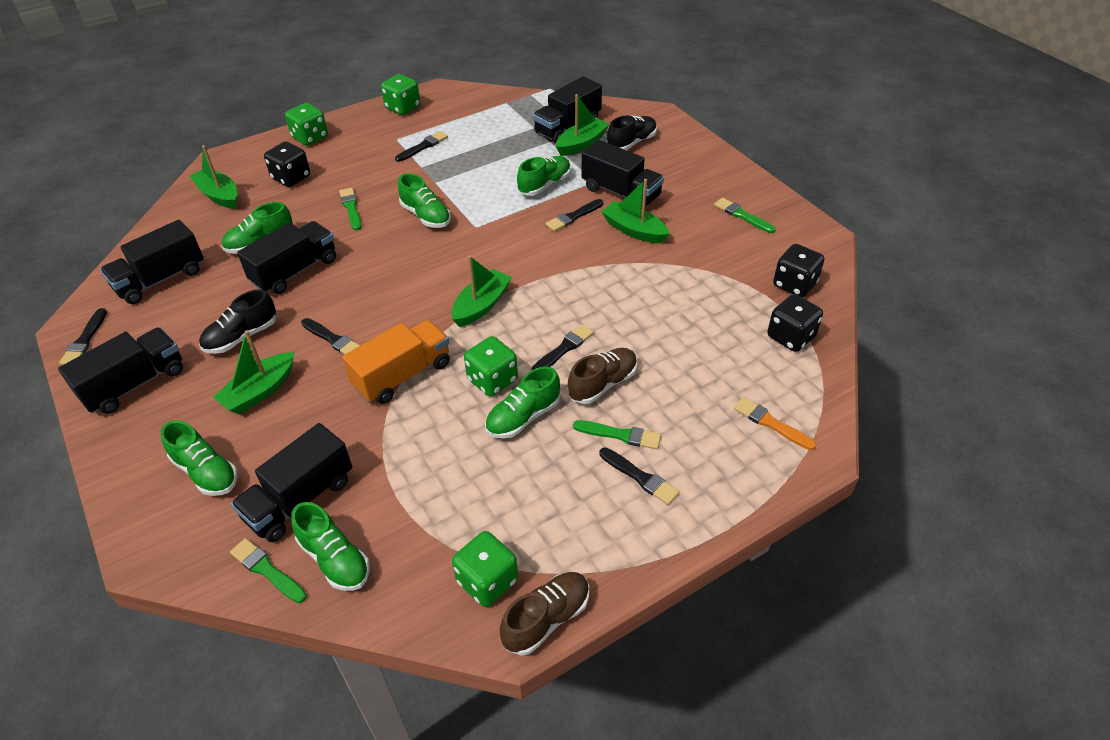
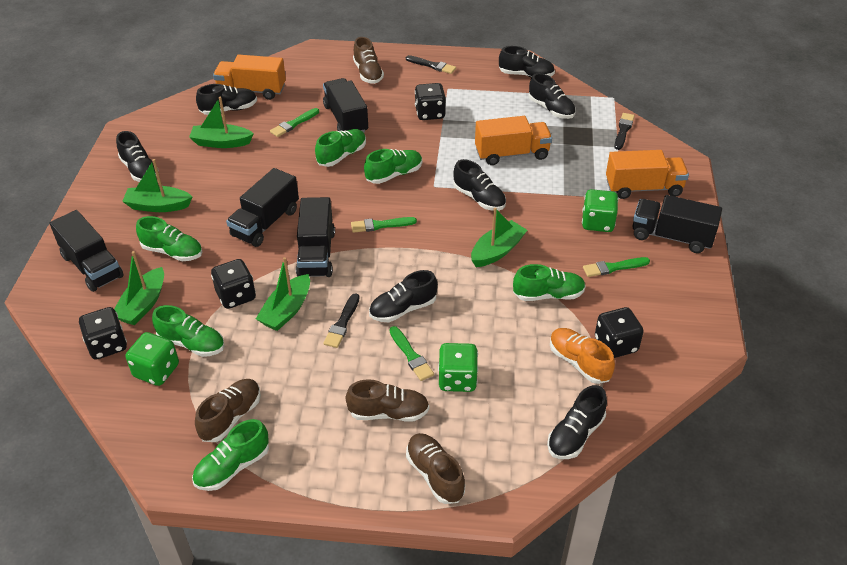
black brush: [59,308,107,365] [301,318,360,354] [395,131,448,162] [532,324,594,370] [546,199,603,232] [599,447,679,505] = 6 -> [324,293,360,348] [406,55,456,74] [614,113,635,150] = 3
black dice: [264,142,310,187] [767,294,823,352] [773,244,825,297] = 3 -> [79,307,127,360] [211,259,256,309] [415,83,446,120] [595,307,644,358] = 4
black shoe: [199,289,276,354] [607,115,657,150] = 2 -> [116,131,159,182] [196,84,257,115] [369,270,438,322] [453,159,506,211] [499,46,555,78] [528,73,576,119] [547,385,607,459] = 7
black truck: [58,328,183,414] [100,220,204,304] [231,423,352,542] [237,221,336,294] [533,76,602,143] [582,140,664,206] = 6 -> [50,210,124,292] [226,168,299,247] [296,197,335,277] [323,78,368,133] [633,195,722,253] = 5
brown shoe: [500,572,589,655] [568,348,637,404] = 2 -> [195,379,261,442] [346,379,429,422] [353,37,384,84] [406,433,465,504] = 4
green dice: [285,103,328,146] [381,74,420,115] [452,531,518,607] [464,336,518,397] = 4 -> [126,332,179,386] [438,343,478,392] [582,189,618,232] = 3
orange brush: [734,397,816,450] = 1 -> none = 0
orange shoe: none = 0 -> [550,328,615,384] = 1
orange truck: [342,320,450,404] = 1 -> [213,55,286,100] [475,116,552,165] [606,150,689,199] = 3

